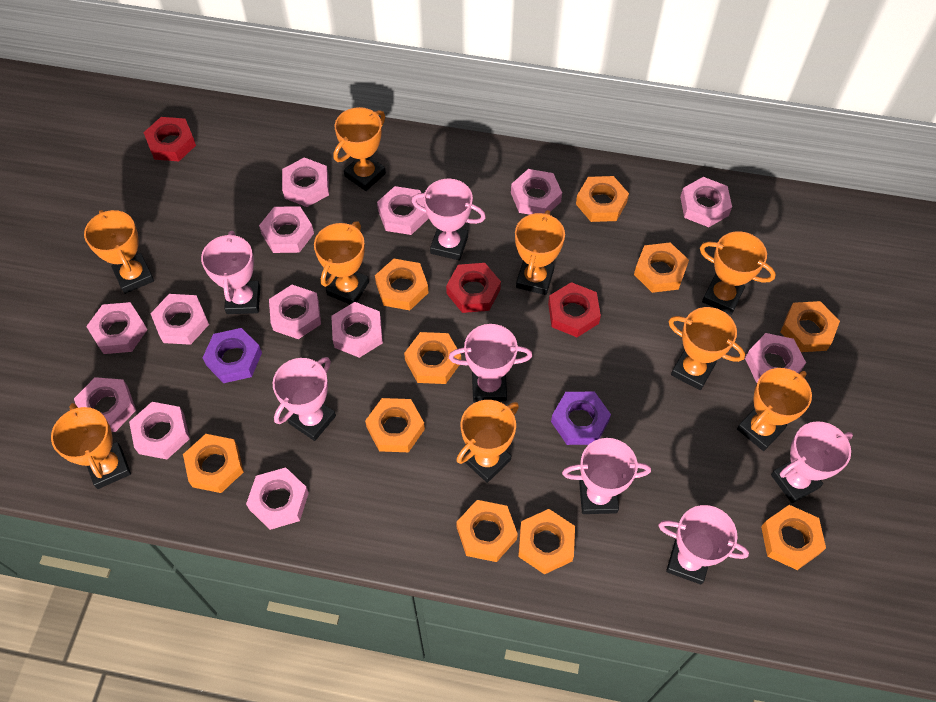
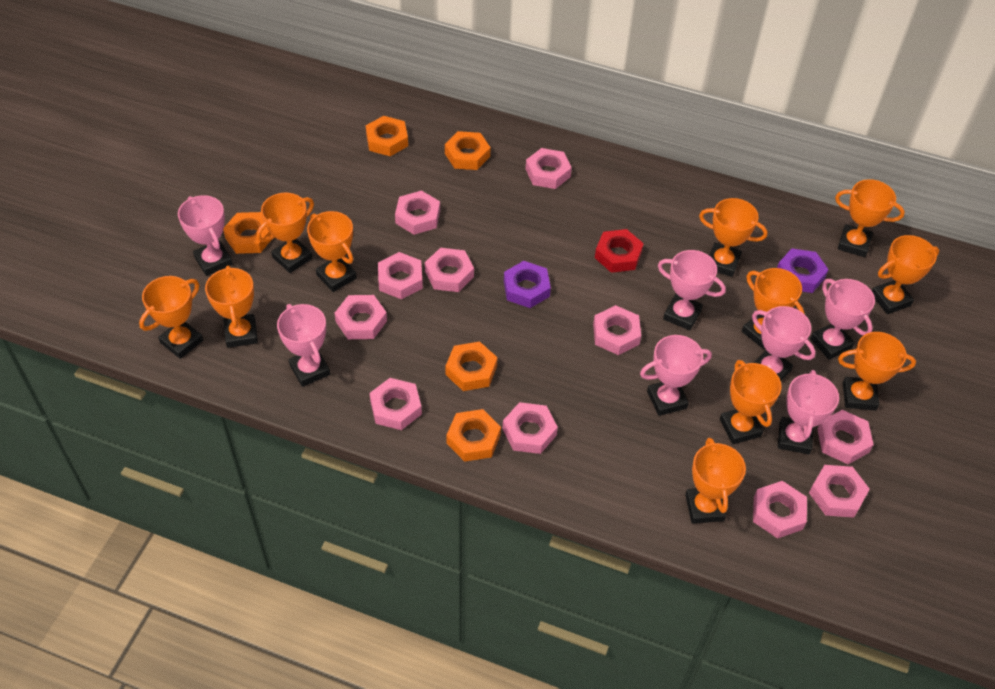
orange nut: [183,434,244,493] [365,398,425,452] [375,259,429,310] [404,332,461,384] [456,500,518,562] [518,509,575,574] [576,176,629,222] [634,242,689,293] [761,505,826,570] [780,301,840,352] = 10 -> [223,212,272,254] [366,116,408,156] [445,131,491,170] [445,342,498,391] [446,409,501,462] = 5
orange trophy: [51,403,131,489] [84,210,154,294] [314,221,369,304] [333,107,386,191] [456,400,519,483] [515,210,565,295] [668,307,745,390] [700,231,776,315] [737,368,812,451] = 9 -> [139,276,203,359] [205,266,258,348] [257,193,314,273] [307,211,357,292] [685,438,746,524] [699,198,768,277] [720,360,782,444] [742,268,805,349] [835,179,905,257] [838,332,916,411] [872,235,939,314] = 11
pink nut: [74,377,136,432] [86,302,147,354] [129,402,190,459] [150,294,209,345] [246,467,309,530] [259,206,314,253] [269,285,321,339] [282,157,329,207] [331,302,383,358] [377,186,429,235] [511,169,562,215] [680,177,732,227] [745,333,806,383] = 13 -> [335,295,387,339] [370,378,422,430] [378,252,423,299] [395,191,440,235] [425,248,474,292] [503,402,558,454] [526,148,572,189] [593,305,641,355] [753,481,807,539] [809,465,870,518] [817,410,874,464] = 11
red nut: [143,117,196,161] [446,263,501,313] [548,282,601,337] = 3 -> [595,229,644,273] = 1

